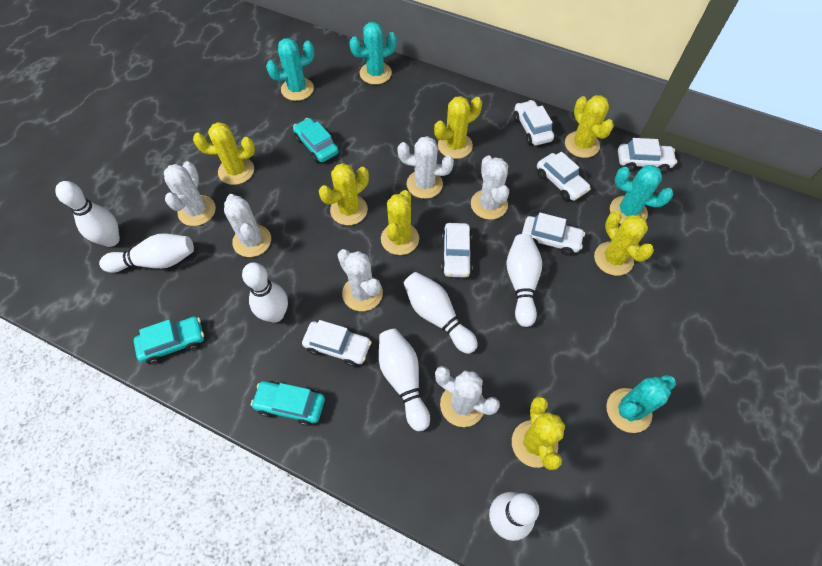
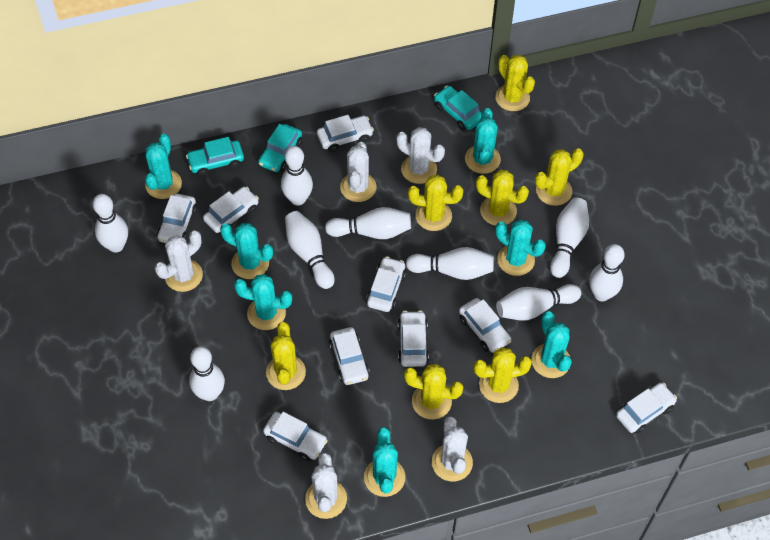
turquoise cactus: [266,38,314,101] [349,22,397,85] [606,375,676,433] [610,165,673,224] = 4 -> [145,133,182,199] [220,223,273,279] [234,274,292,330] [364,427,405,497] [465,108,501,174] [495,219,546,276] [532,311,572,378] = 7
white bowling pin: [55,181,120,247] [99,233,194,273] [242,262,288,323] [379,329,430,431] [404,272,478,354] [489,492,539,541] [506,234,542,327] = 7 -> [93,194,128,253] [189,346,225,401] [281,146,313,206] [285,211,335,289] [325,207,411,239] [406,247,494,280] [496,284,581,321] [550,198,589,278] [589,244,625,301] = 9
white cactus: [164,161,216,226] [224,194,271,257] [338,249,383,311] [397,136,454,199] [435,366,500,427] [471,155,509,220] = 6 -> [155,231,203,292] [305,453,347,519] [340,142,376,202] [396,127,445,184] [432,417,473,481] = 5
white car: [302,320,372,367] [441,223,473,277] [514,100,554,145] [522,213,585,255] [537,152,591,201] [618,138,677,173] = 6 -> [157,194,197,243] [203,187,259,233] [263,412,328,461] [317,115,374,152] [329,327,370,385] [366,256,406,312] [398,311,429,367] [459,298,511,353] [616,383,677,434] = 9

